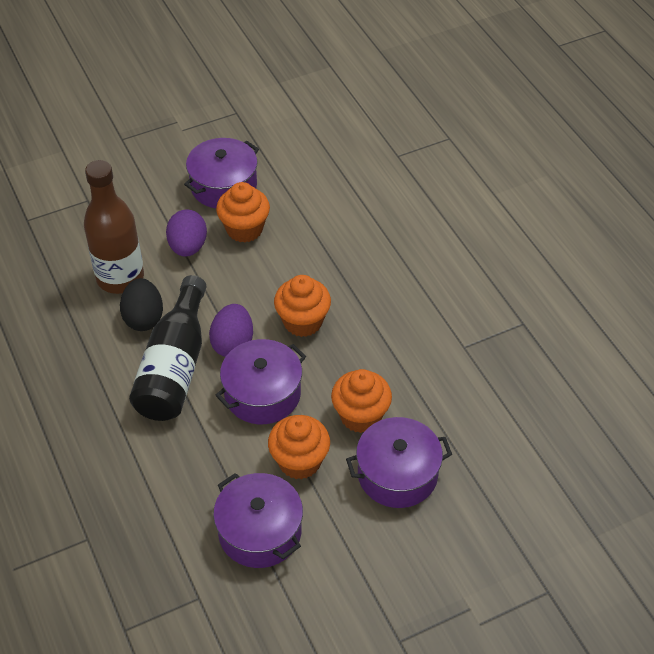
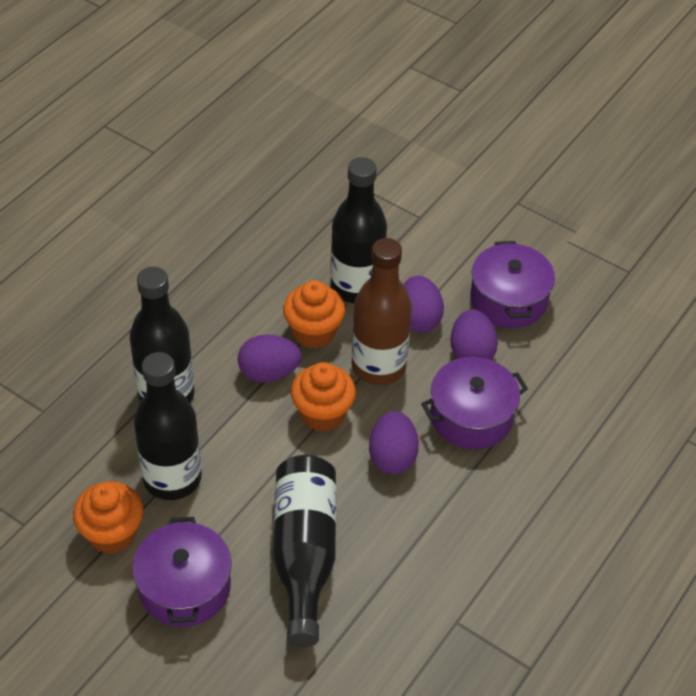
black bottle: [129,275,207,421] = 1 -> [130,267,194,403] [134,352,202,500] [273,455,336,647] [330,157,387,303] = 4
black egg: [120,278,163,331] = 1 -> none = 0
orange cupcake: [216,182,270,243] [268,415,330,480] [274,275,331,337] [331,369,392,433] = 4 -> [73,481,143,554] [283,280,345,349] [291,362,356,432] = 3
purple egg: [166,209,207,257] [209,304,253,357] = 2 -> [238,335,301,382] [369,411,419,474] [403,276,444,332] [450,309,498,360] = 4
purple pot: [184,138,259,208] [213,473,303,568] [215,339,306,424] [346,417,452,508] = 4 -> [132,517,232,627] [421,357,528,449] [470,241,555,328] = 3

